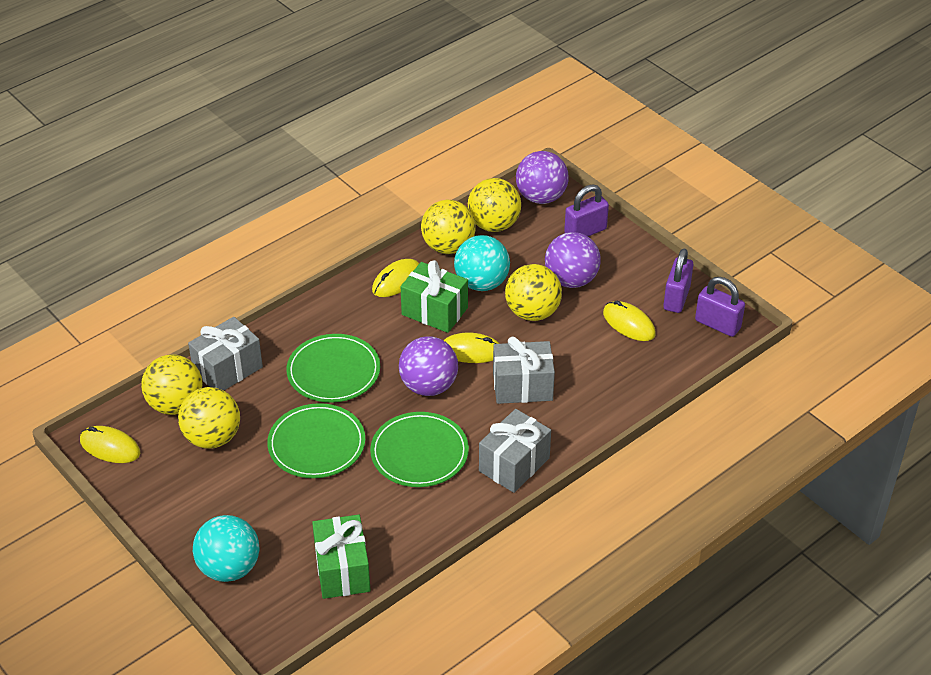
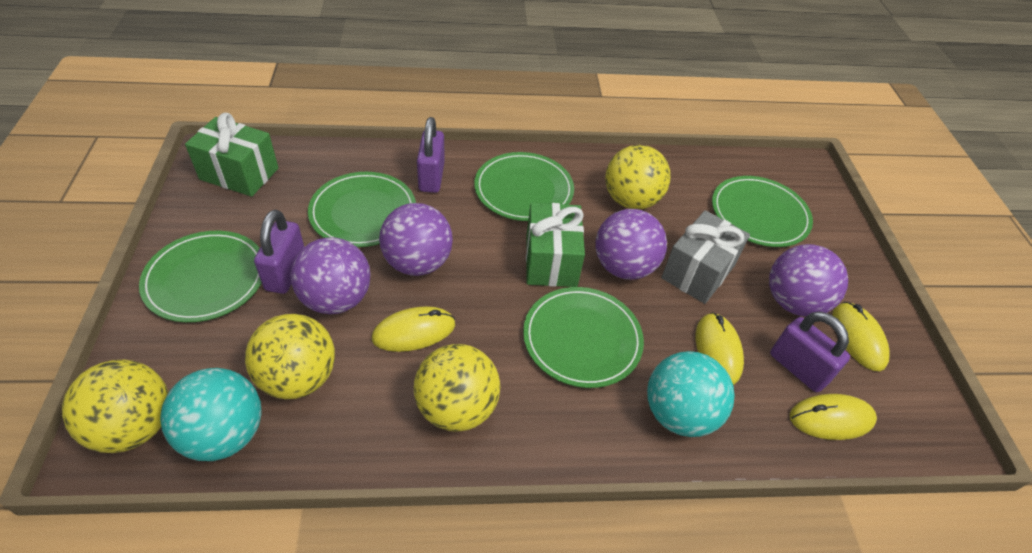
green plate: [267,403,365,478] [286,334,380,402] [370,412,469,487] = 3 -> [139,231,262,322] [308,172,416,247] [474,152,574,221] [523,287,644,388] [712,176,813,247] = 5
grey gift: [188,317,263,390] [479,409,551,493] [493,337,555,404] = 3 -> [661,210,750,304] = 1
purple ball: [399,336,458,396] [516,151,569,204] [545,232,601,288] = 3 -> [290,237,370,314] [379,203,453,276] [595,209,667,280] [769,244,848,317] = 4
yellow ball: [141,354,203,415] [178,387,240,449] [421,200,476,254] [468,178,521,232] [505,264,562,321] = 5 -> [62,360,169,453] [245,314,335,399] [414,344,500,432] [605,145,671,209] = 4

